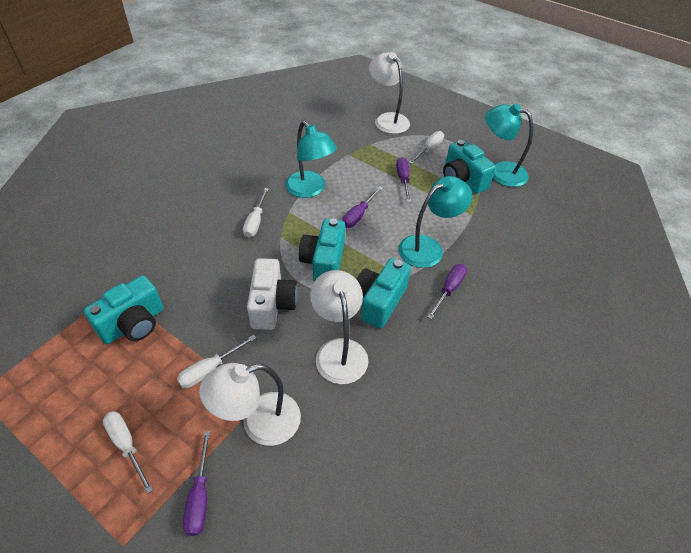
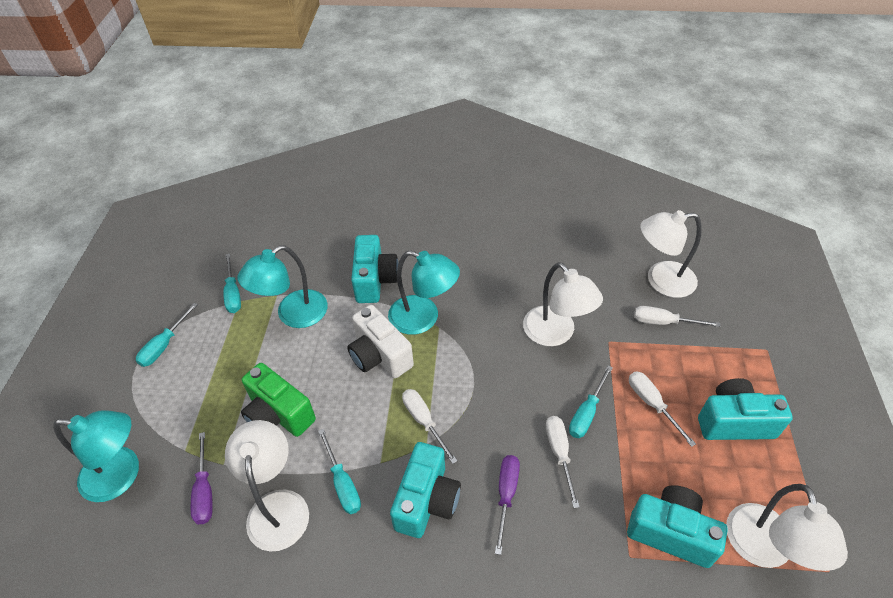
green camera: none = 0 -> [241,363,316,437] = 1
purple screwdriver: [183,431,210,536] [342,186,383,228] [396,157,411,202] [427,264,467,319] = 4 -> [191,432,213,524] [495,455,520,555] = 2
turquoise screwdriver: none = 0 -> [136,303,198,367] [223,254,241,313] [318,429,361,514] [569,365,613,438] = 4
white lamp: [199,363,301,446] [310,270,368,384] [369,52,410,134] = 3 -> [225,420,309,552] [523,262,603,346] [640,210,702,298] [726,484,848,571] = 4

